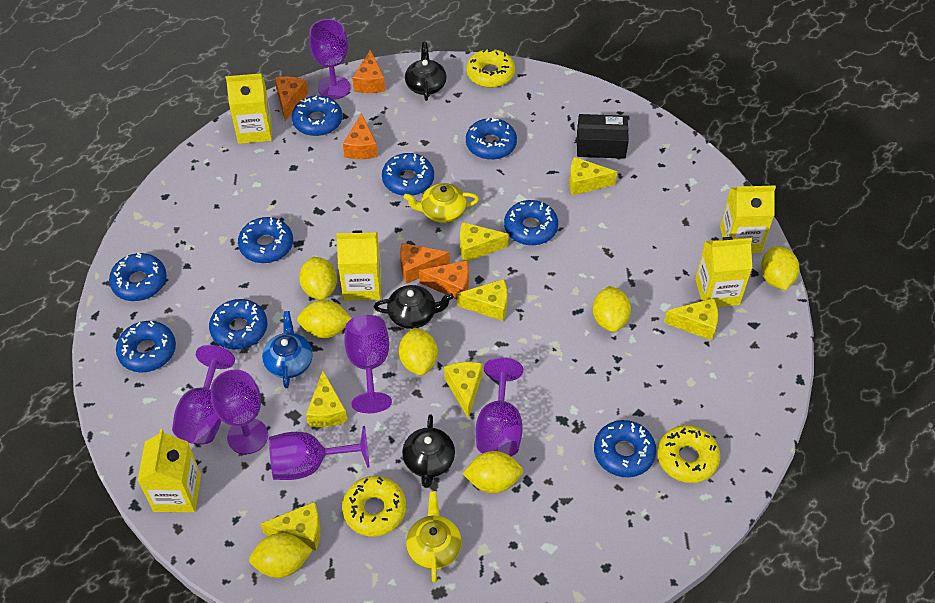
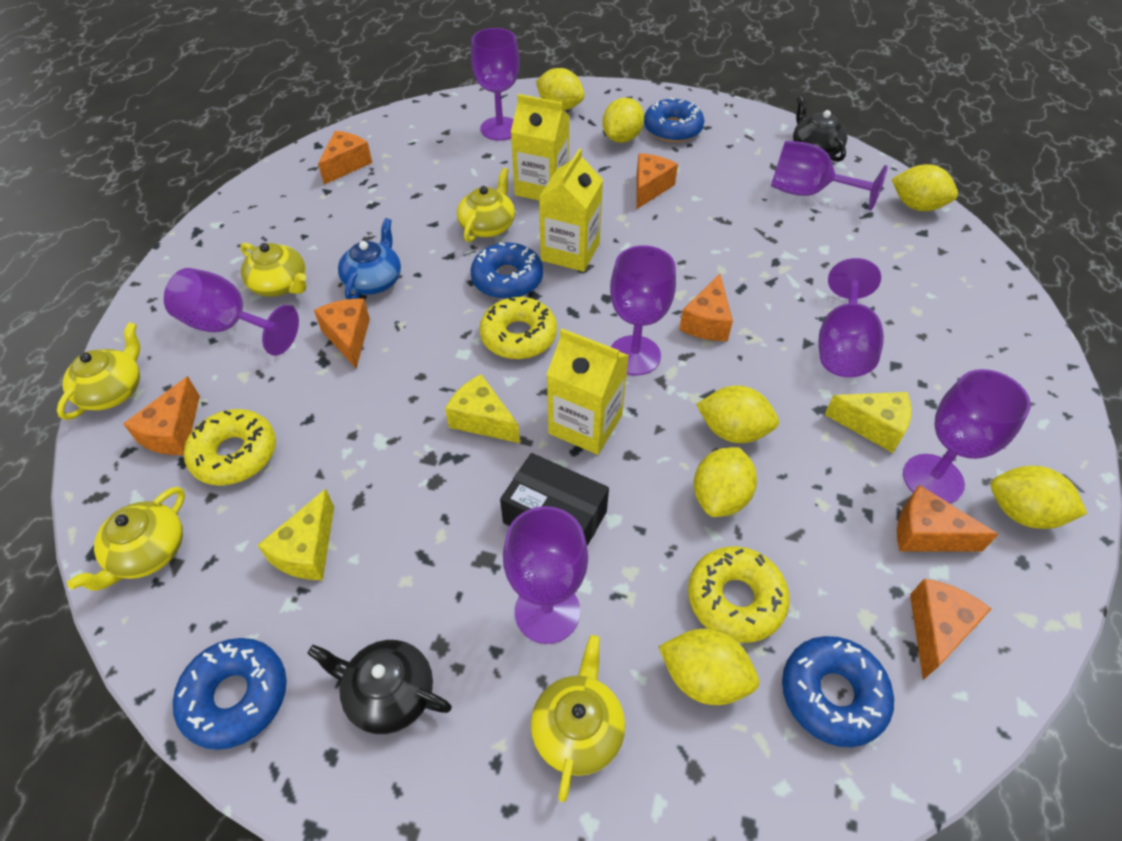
black teapot: [374,285,454,329] [402,414,455,488] [405,42,446,101] = 3 -> [307,640,452,734] [793,96,848,162] = 2
blue donut: [109,253,167,301] [116,321,176,373] [209,299,267,350] [238,217,293,263] [292,96,342,136] [382,153,434,196] [466,118,517,160] [504,200,558,245] [594,420,656,477] = 9 -> [173,638,287,750] [470,242,543,299] [644,98,704,142] [782,636,894,747] = 4
orange cheese: [275,77,308,121] [343,113,378,159] [352,50,386,93] [400,243,450,284] [419,260,469,299] = 5 -> [123,376,200,455] [314,298,370,368] [318,131,372,185] [636,153,678,210] [679,274,733,341] [897,485,999,551] [910,579,992,680] = 7
purple goblet: [172,345,235,445] [211,369,268,455] [269,426,369,480] [309,19,351,100] [344,315,392,413] [476,357,523,456] = 6 -> [164,268,299,356] [471,28,520,141] [503,506,588,644] [610,245,676,375] [771,140,888,211] [818,258,884,377] [903,369,1031,504] = 7
yellow carton: [137,429,201,512] [226,73,272,144] [336,230,381,301] [695,237,752,307] [720,185,776,253] = 5 -> [511,94,570,200] [539,149,603,272] [546,329,629,455] = 3
yellow cheese: [261,502,321,551] [306,371,348,427] [444,362,483,419] [457,279,507,321] [460,222,509,261] [569,157,617,195] [664,298,718,341] = 7 -> [257,489,334,580] [445,374,520,443] [824,392,912,453] = 3
yellow teapot: [403,183,479,223] [406,491,462,583] = 2 -> [57,322,140,420] [67,487,185,591] [240,243,306,297] [457,168,515,242] [531,635,625,802] = 5

